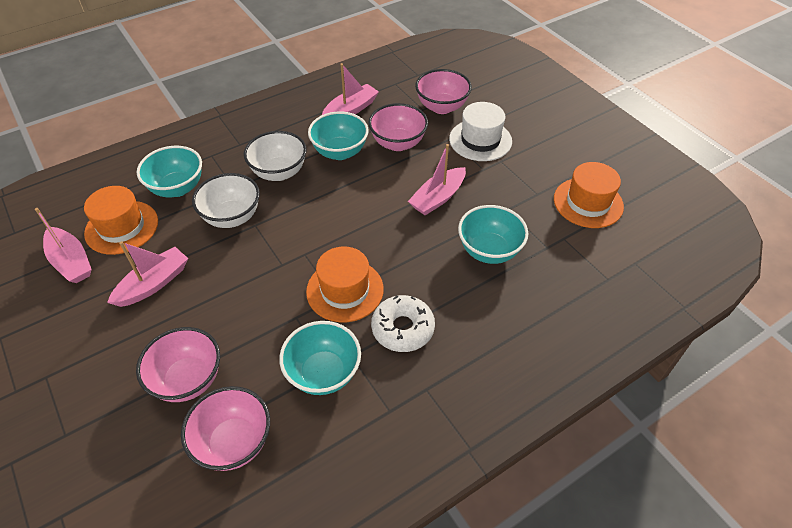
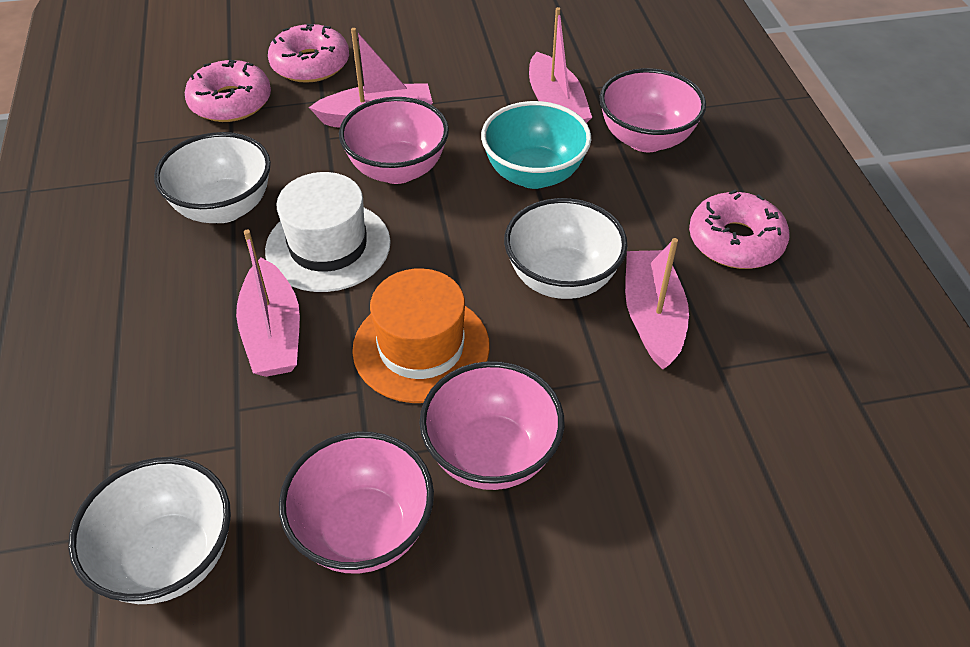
orange hat: [84,186,158,255] [306,247,384,322] [554,162,624,228] = 3 -> [352,268,490,403] = 1
pink donut: none = 0 -> [185,60,271,122] [268,24,349,83] [689,190,790,269] = 3
turquoise bowl: [137,146,202,197] [279,321,361,395] [308,112,369,160] [458,205,529,264] = 4 -> [481,101,591,189] = 1
white bowl: [192,173,260,228] [244,131,307,181] = 2 -> [68,457,231,604] [154,132,271,223] [504,198,628,299] = 3
white donut: [371,295,435,352] = 1 -> none = 0

